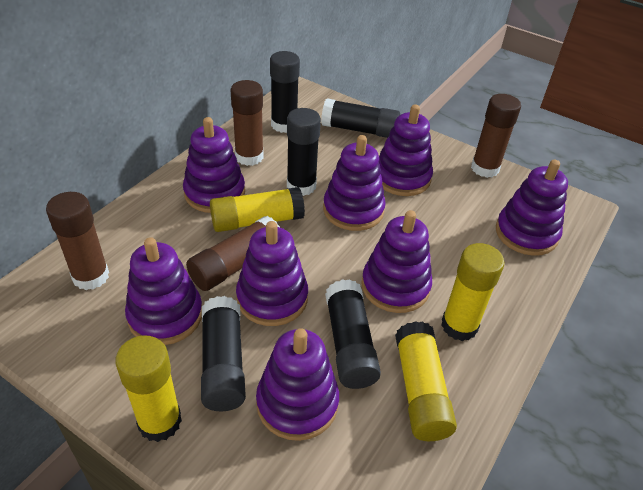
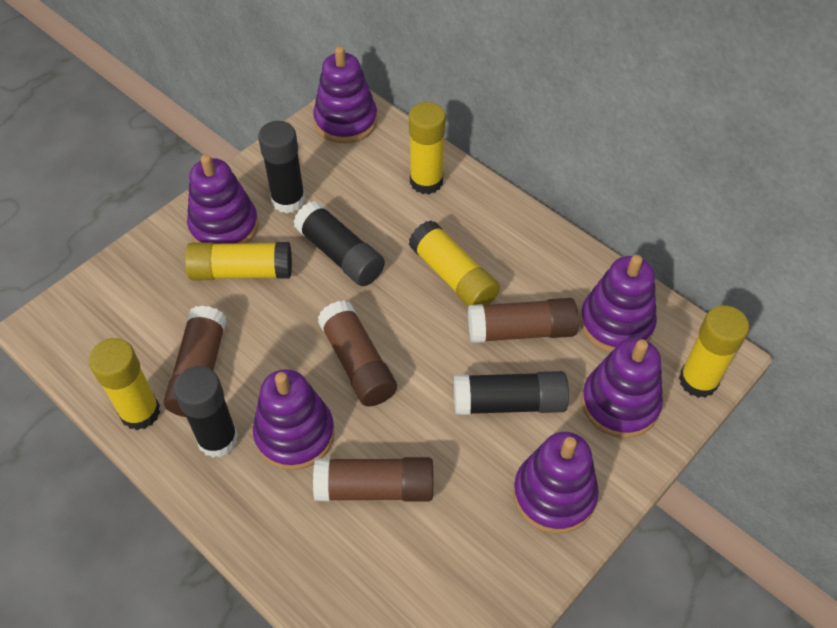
black glue stick: [201,296,246,411] [270,51,300,133] [287,108,321,196] [321,98,400,138] [325,279,381,389] = 5 -> [174,366,238,458] [258,121,305,213] [293,201,385,286] [454,371,569,415] = 4
purple stacking toy: [125,237,202,345] [183,117,245,213] [236,221,308,326] [256,328,339,441] [323,135,386,231] [361,210,432,313] [379,104,433,196] [496,160,568,256] = 8 -> [187,154,258,244] [253,369,335,470] [313,46,377,143] [513,432,599,534] [580,255,657,352] [581,338,663,438] = 6
yellow glue stick: [115,335,182,442] [210,187,305,232] [395,321,457,441] [441,243,504,341] = 4 -> [89,338,160,430] [185,242,292,280] [408,220,500,307] [409,102,446,194] [679,305,749,398] = 5

